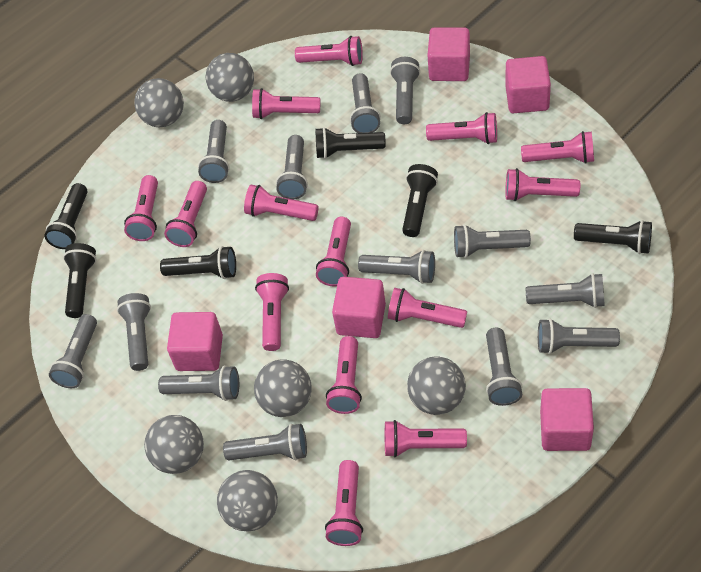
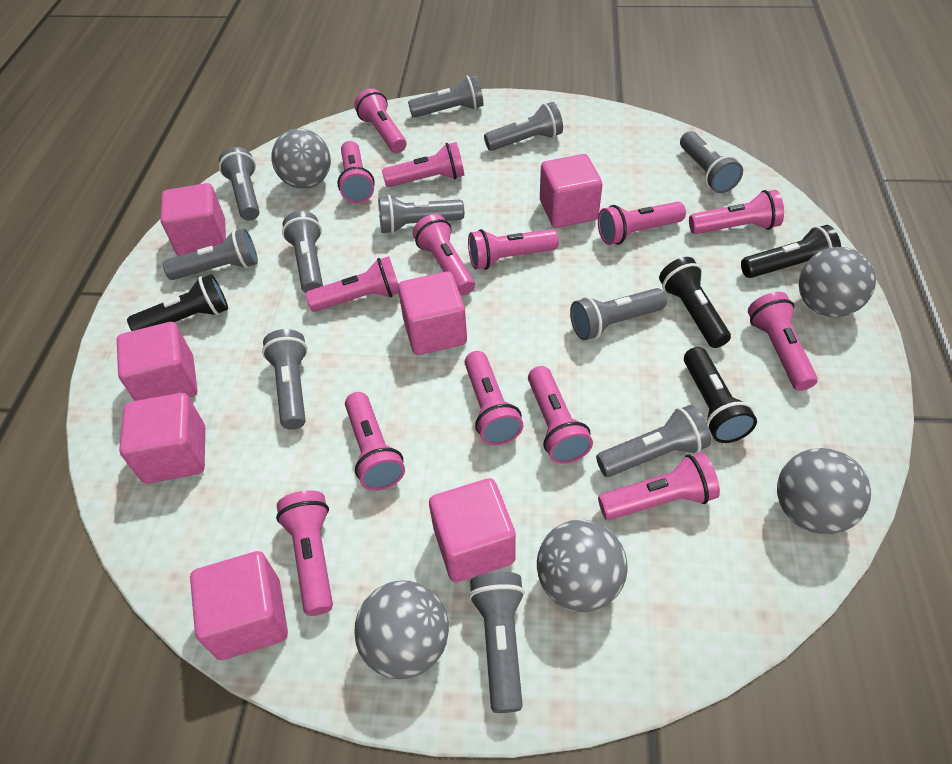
black flashlight: [44,183,88,249] [63,243,97,318] [160,246,236,279] [315,127,386,159] [402,164,438,237] [574,220,652,254] = 6 -> [127,274,228,331] [659,257,731,348] [684,347,757,443] [741,225,841,278] = 4
grey ball: [134,78,184,127] [144,415,204,474] [206,53,254,102] [217,470,278,531] [254,359,312,417] [407,356,466,415] = 6 -> [271,128,331,189] [354,581,449,679] [537,520,628,612] [777,448,871,534] [799,247,876,317] = 5
grey flashlight: [49,314,97,388] [117,293,151,371] [158,365,239,401] [198,120,230,183] [223,424,307,460] [276,135,308,200] [350,73,381,133] [358,250,435,284] [390,57,420,124] [454,224,531,258] [486,328,522,406] [526,273,605,308] [538,318,620,354] = 13 -> [163,228,258,280] [219,147,259,221] [262,329,308,430] [282,211,323,293] [378,195,464,234] [408,75,484,118] [469,572,525,713] [484,102,563,151] [570,288,667,340] [596,405,711,477] [680,131,743,193] = 11
pink cube: [167,312,223,371] [332,277,386,338] [427,27,470,81] [505,56,551,113] [540,388,594,451] = 5 -> [117,322,197,401] [119,393,205,484] [161,183,226,256] [190,551,288,660] [398,271,467,355] [429,478,516,582] [540,154,602,228] = 7

